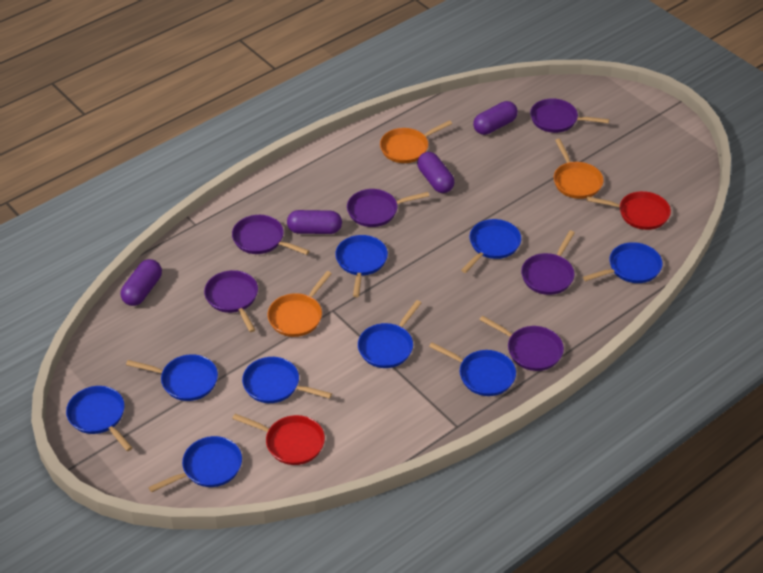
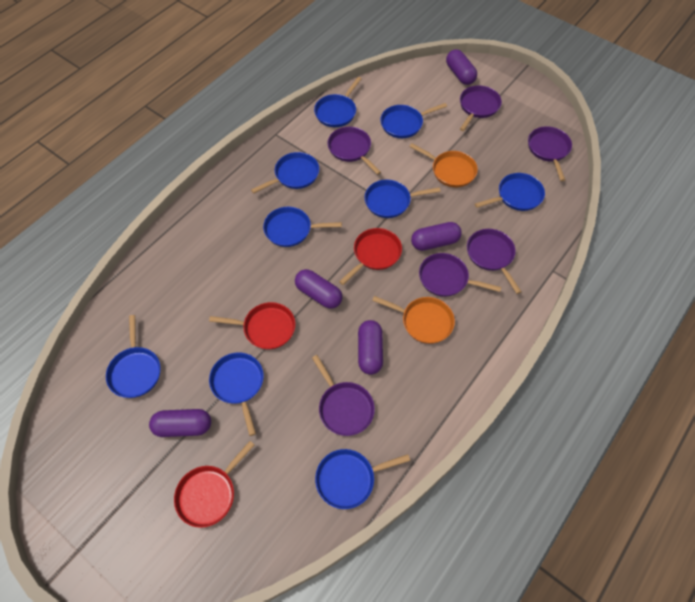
orange pan: [268,271,332,337] [380,120,452,163] [554,139,604,199] = 3 -> [372,296,455,344] [409,143,478,187] = 2
purple capsule: [121,259,162,306] [287,210,342,234] [417,152,454,193] [473,101,518,135] = 4 -> [149,409,211,437] [295,269,343,309] [358,320,383,375] [411,222,462,251] [446,49,477,85] = 5
red pan: [232,414,325,465] [586,191,671,230] = 2 -> [174,441,254,528] [209,302,295,350] [339,228,402,285] = 3

